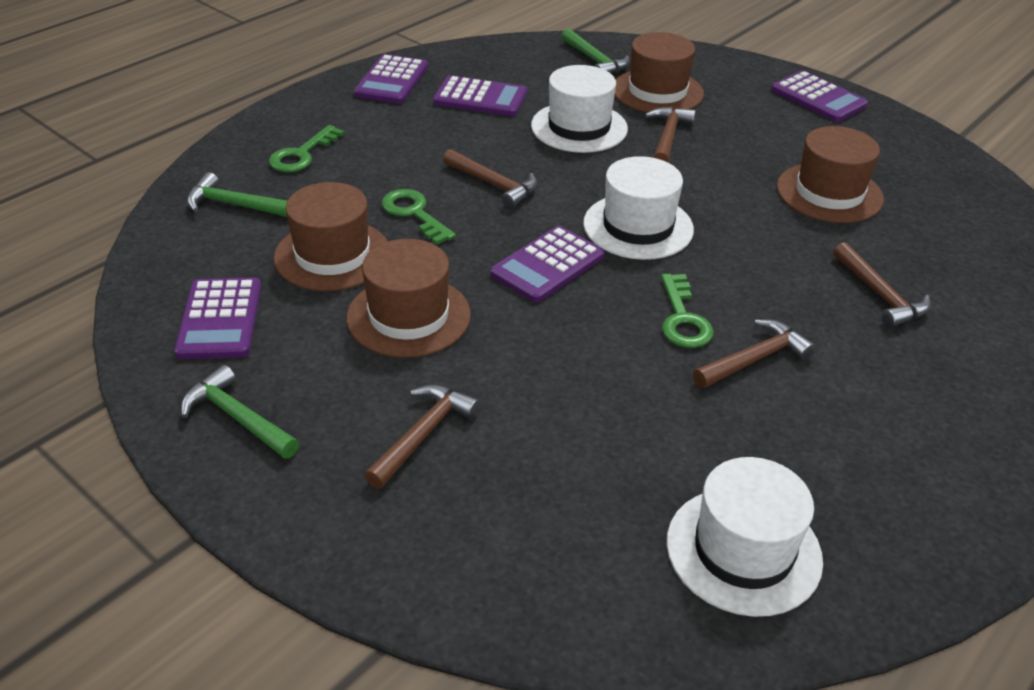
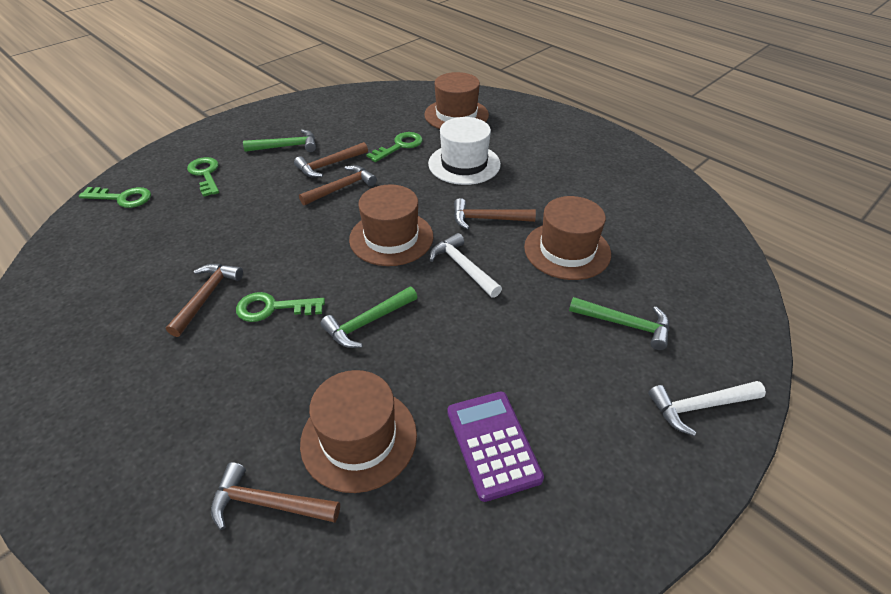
green key: [269,125,345,172] [382,189,456,245] [661,274,714,348] = 3 -> [79,187,151,208] [187,157,219,197] [236,292,325,322] [366,132,423,162] = 4
purple calculator: [175,277,261,359] [354,54,428,104] [433,75,527,116] [490,226,605,302] [771,70,868,122] = 5 -> [447,392,544,502] = 1
white hammer: none = 0 -> [430,233,502,298] [648,381,766,436] = 2
white hat: [531,65,628,153] [583,156,694,260] [667,457,823,617] = 3 -> [428,117,501,185] = 1

